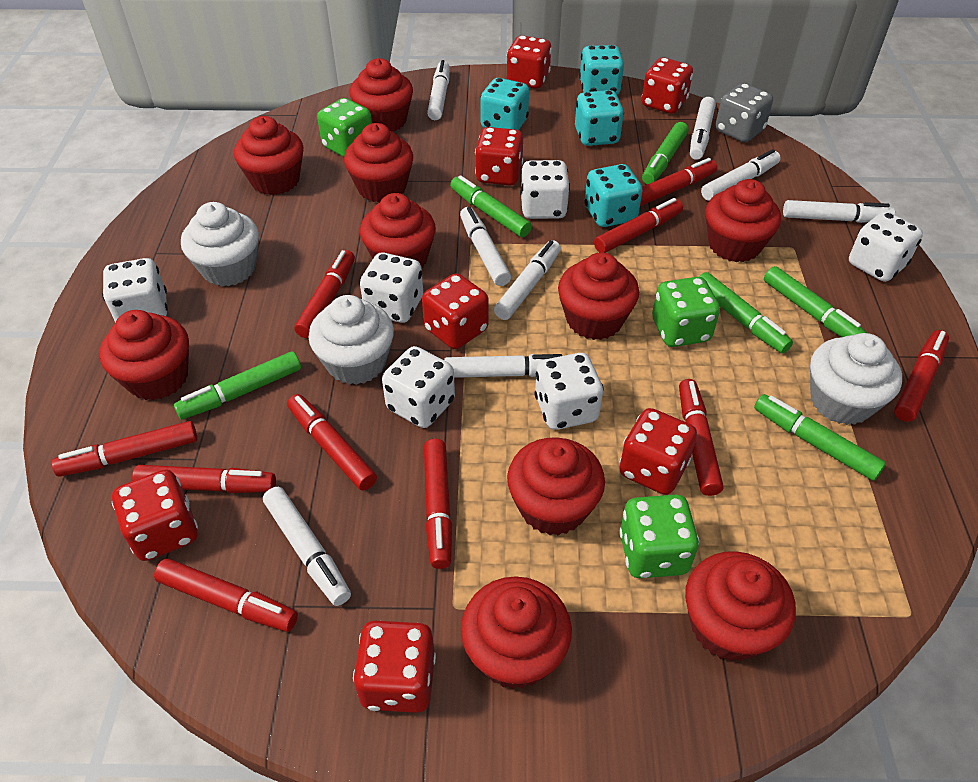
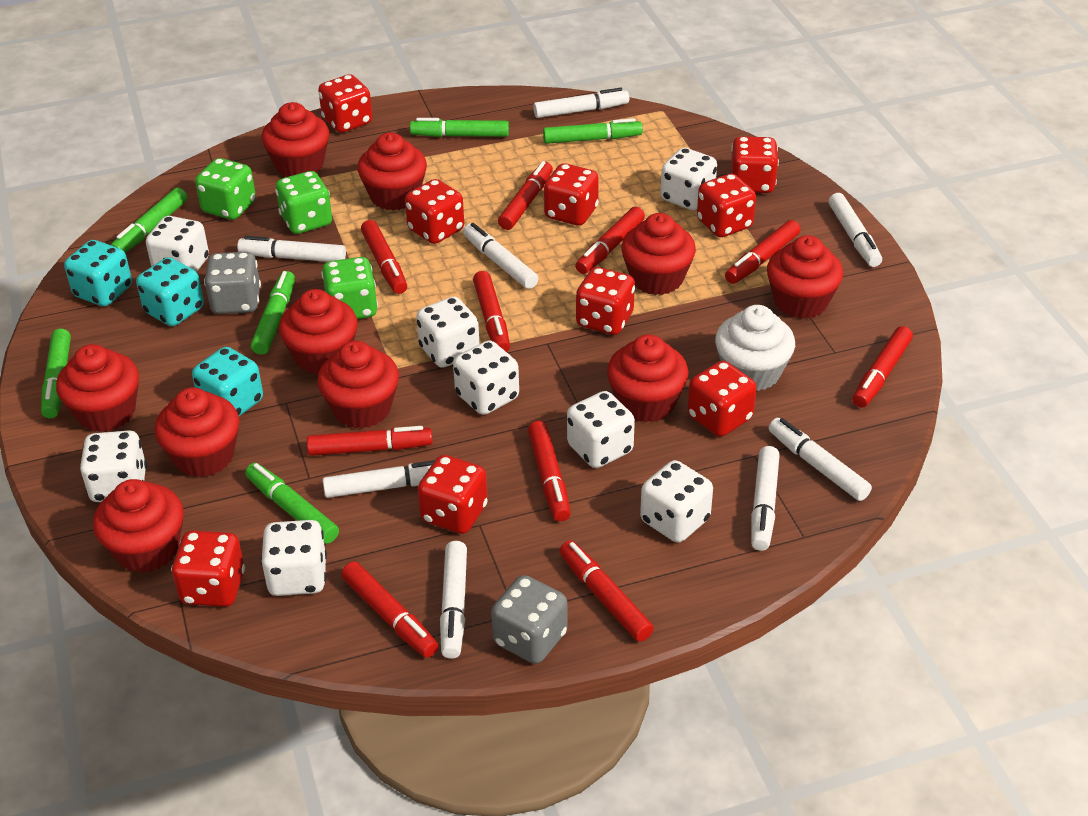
grey dice: [715,83,773,142] = 1 -> [204,252,261,314] [491,575,567,664] = 2
red dice: [112,470,198,561] [353,621,436,713] [422,273,489,349] [475,127,523,186] [507,35,552,89] [619,408,697,495] [642,57,693,114] = 7 -> [171,530,245,607] [318,74,372,133] [405,179,464,244] [418,455,488,534] [544,163,599,226] [576,267,635,335] [688,361,757,437] [697,174,756,237] [731,136,779,193] = 9
turquoise dice: [480,78,529,130] [575,90,624,146] [579,45,624,95] [585,164,643,227] = 4 -> [64,240,132,306] [136,257,204,326] [192,347,263,416] = 3
white cupcake: [181,202,259,287] [309,295,394,385] [810,333,902,425] = 3 -> [715,305,795,391] = 1
white dice: [102,258,168,323] [360,253,423,323] [382,346,455,428] [520,160,570,219] [534,353,604,430] [849,211,923,282] = 6 -> [80,430,147,502] [146,216,209,272] [261,520,327,596] [416,297,480,368] [453,340,519,415] [567,391,635,468] [640,460,713,543] [660,148,717,210] = 8

